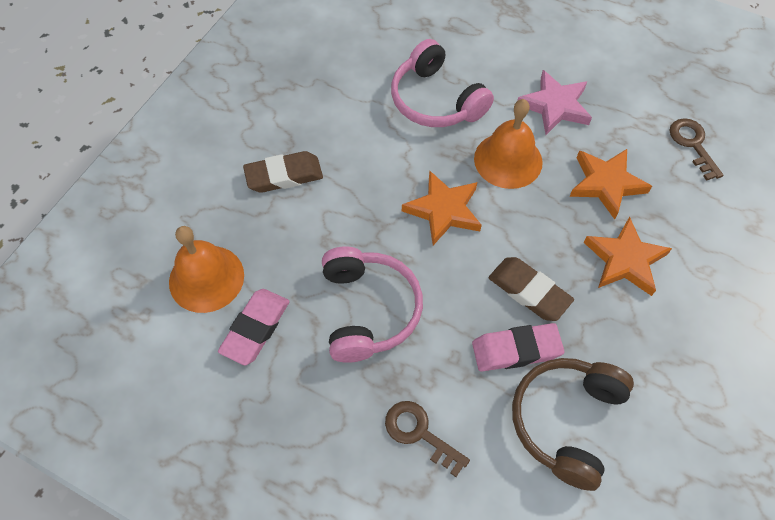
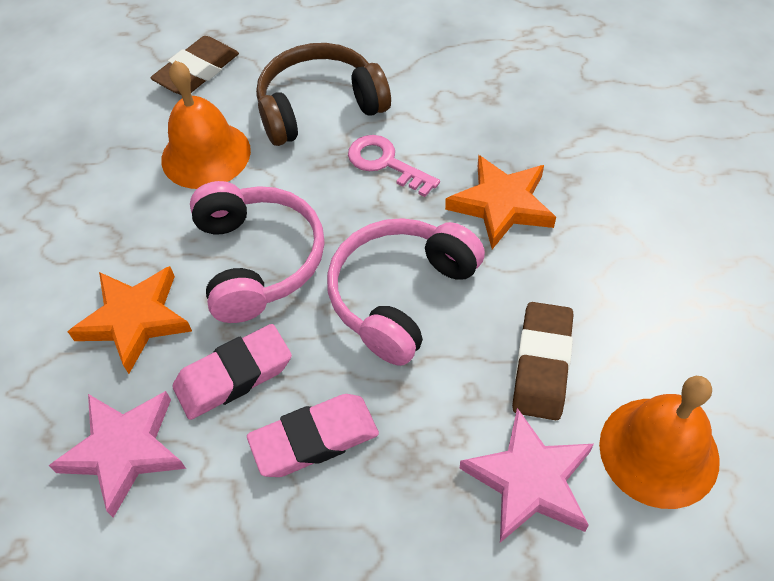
brown key: [385,401,470,477] [669,118,723,181] = 2 -> none = 0
orange star: [402,171,482,245] [569,149,652,219] [584,217,672,296] = 3 -> [68,266,192,374] [445,155,556,249] = 2
pink key: none = 0 -> [348,135,440,197] = 1
pink star: [517,70,592,135] = 1 -> [48,391,186,518] [460,408,594,543] = 2

